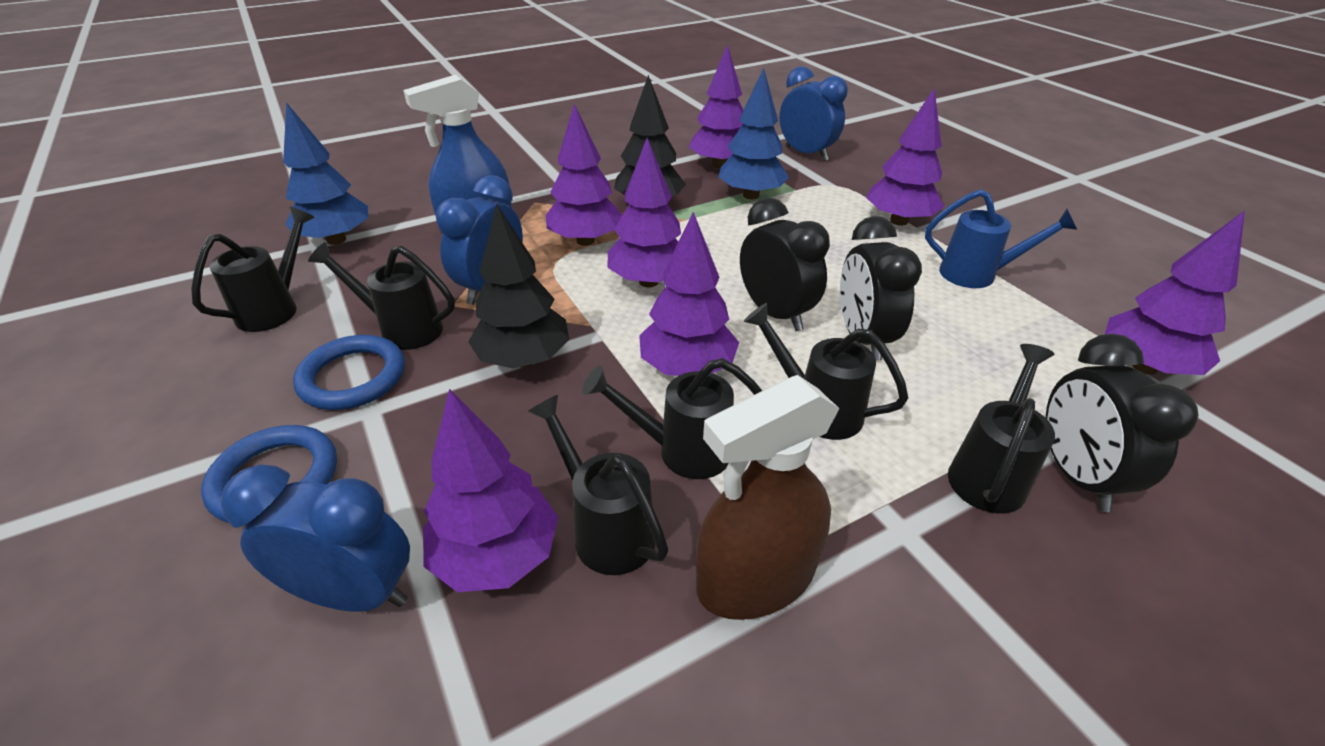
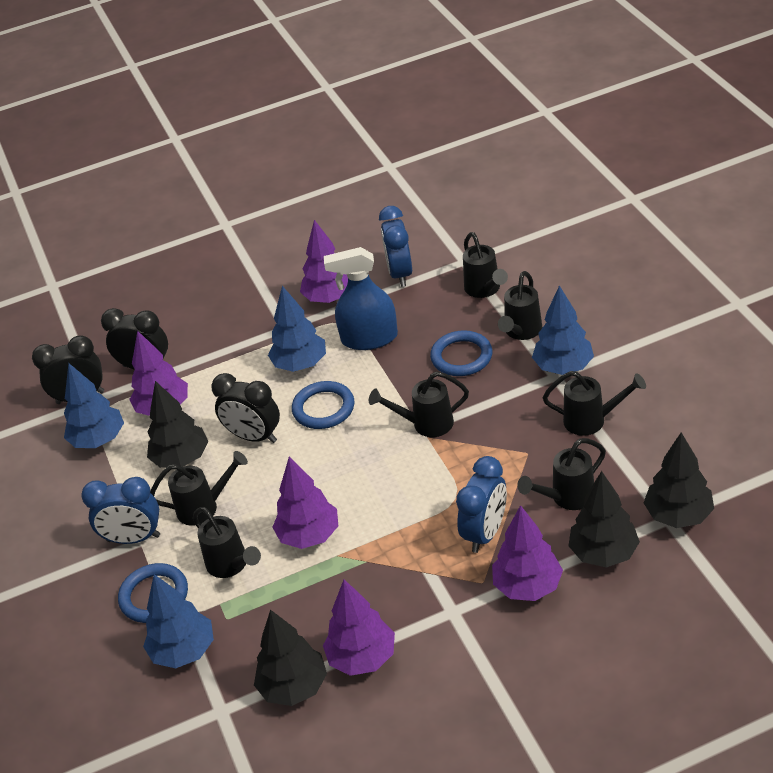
black tree: [468,204,569,369] [614,75,686,196] = 2 -> [147,381,208,468] [254,610,327,706] [569,471,640,568] [644,432,714,528] = 4
black watering can: [191,207,315,332] [308,242,455,350] [528,395,669,575] [582,358,762,479] [744,303,908,440] [948,344,1055,514] = 6 -> [150,451,248,526] [193,507,261,578] [369,371,469,437] [463,232,508,298] [498,271,542,340] [517,438,606,510] [543,371,646,436] = 7
blue ring: [201,425,337,525] [293,335,405,410] = 2 -> [118,563,188,623] [292,381,354,429] [430,330,492,376] = 3
blue tree: [283,102,368,245] [719,68,789,199] = 2 -> [64,363,124,448] [143,574,214,668] [268,286,326,372] [532,285,594,375] = 4
blue watering can: [925,189,1077,288] = 1 -> none = 0
brown spray bottle: [696,375,840,620] = 1 -> none = 0
purple tree: [423,389,559,592] [546,104,623,246] [607,138,681,287] [639,212,739,376] [689,44,743,169] [867,88,944,226] [1105,211,1245,375] = 7 -> [129,330,188,416] [272,457,338,549] [300,220,348,303] [323,580,395,676] [492,505,563,601] = 5

